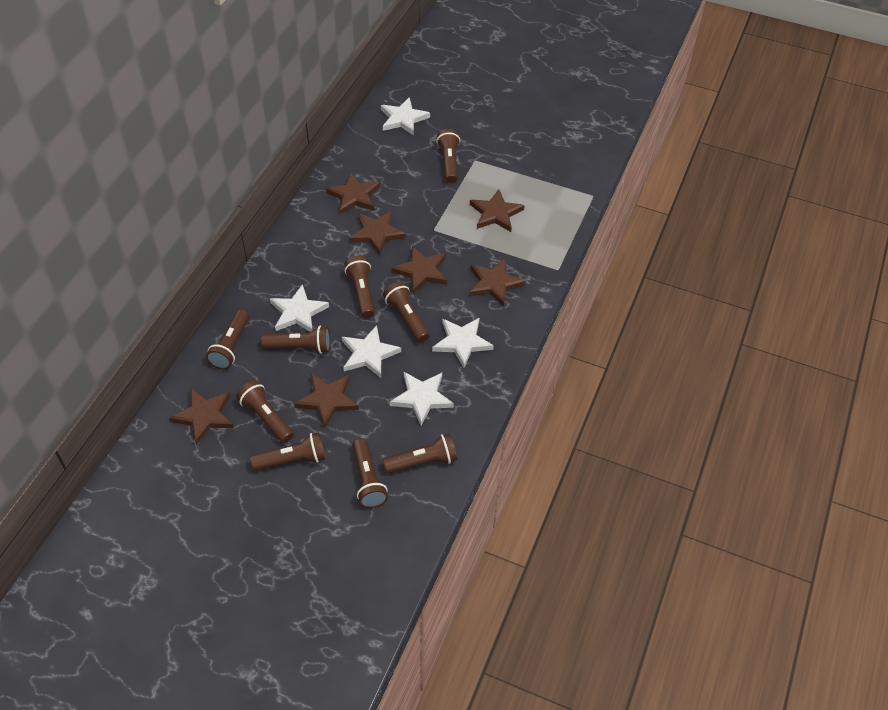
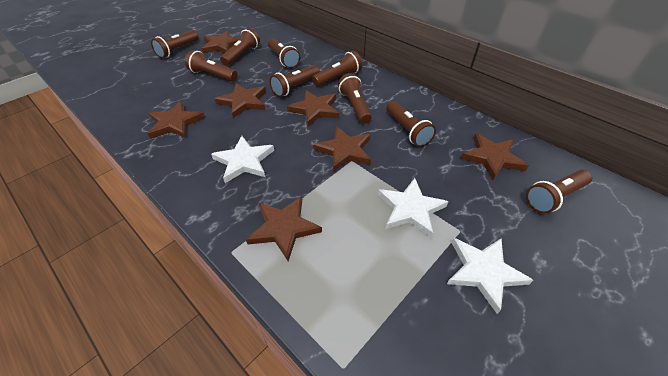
white star: [270,284,329,332] [342,325,401,378] [381,97,430,135] [390,372,454,425] [432,318,494,368] = 5 -> [211,136,274,183] [378,178,448,238] [447,238,533,314] = 3

